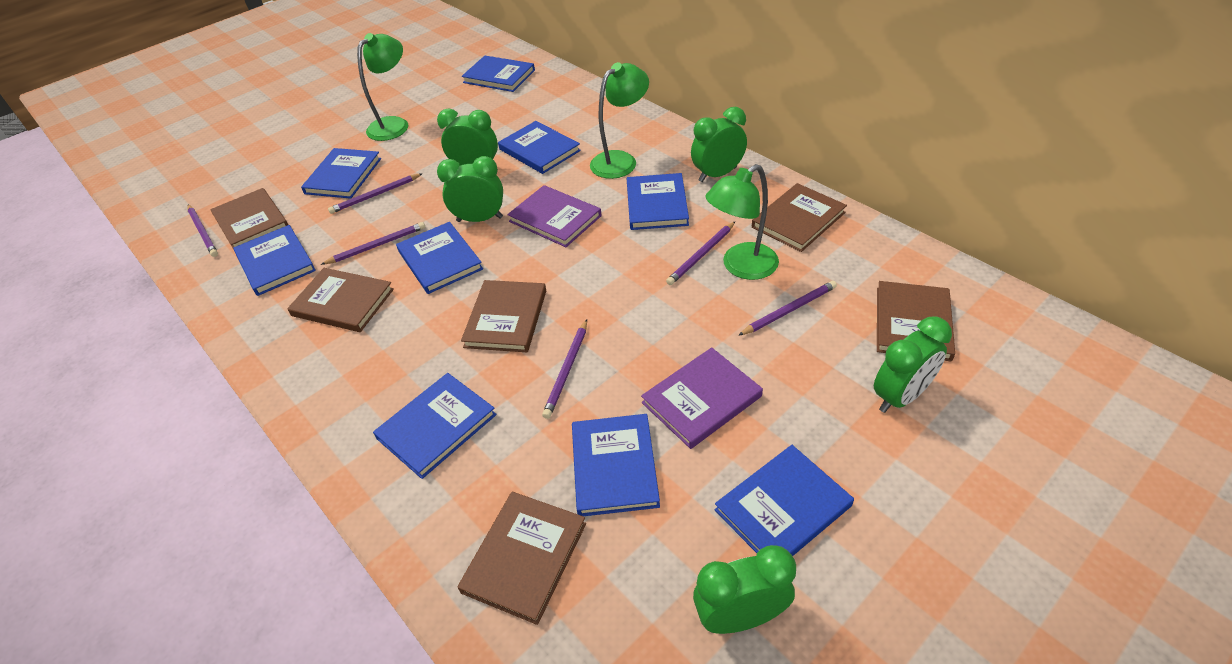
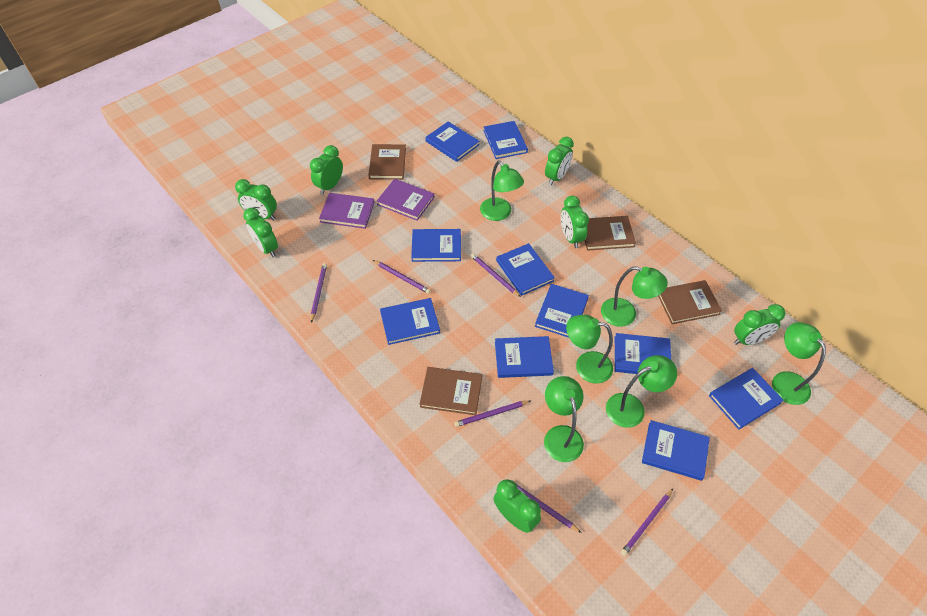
blue book: [233,225,316,296] [301,148,381,199] [373,373,497,479] [396,222,483,294] [462,56,535,92] [498,121,581,174] [572,414,660,516] [627,173,689,230] [715,445,854,556] = 9 -> [380,298,440,345] [411,229,461,262] [425,121,479,162] [483,121,528,159] [495,336,554,378] [496,243,555,296] [535,284,589,338] [615,333,671,374] [642,420,710,481] [709,368,784,430] = 10
brown book: [210,188,288,250] [287,268,394,332] [458,492,586,625] [461,280,546,352] [752,183,847,252] [877,281,955,361] = 6 -> [368,144,406,180] [420,367,482,415] [585,216,636,251] [658,280,722,324] = 4
green clock: [437,108,498,166] [437,156,503,222] [691,107,747,182] [693,545,796,634] [874,317,952,413] = 5 -> [235,179,277,220] [243,208,278,257] [310,145,343,195] [493,479,541,533] [545,137,574,185] [561,196,589,248] [734,304,786,345] = 7
green lamp: [357,33,408,141] [590,62,649,179] [706,164,779,280] = 3 -> [480,161,524,221] [544,376,584,462] [566,315,613,384] [601,266,668,327] [606,355,677,428] [772,322,826,405] = 6

